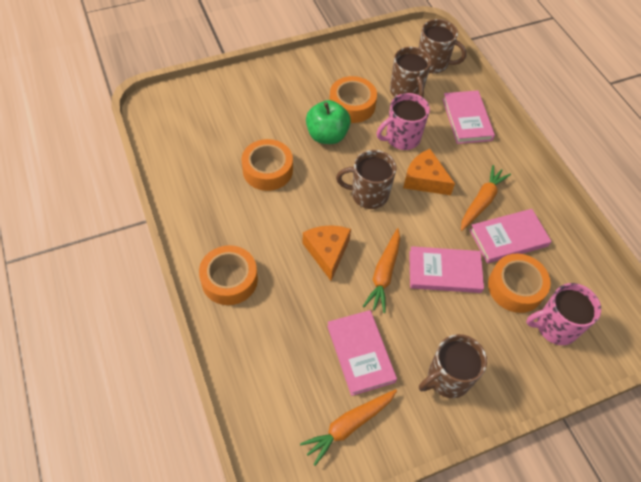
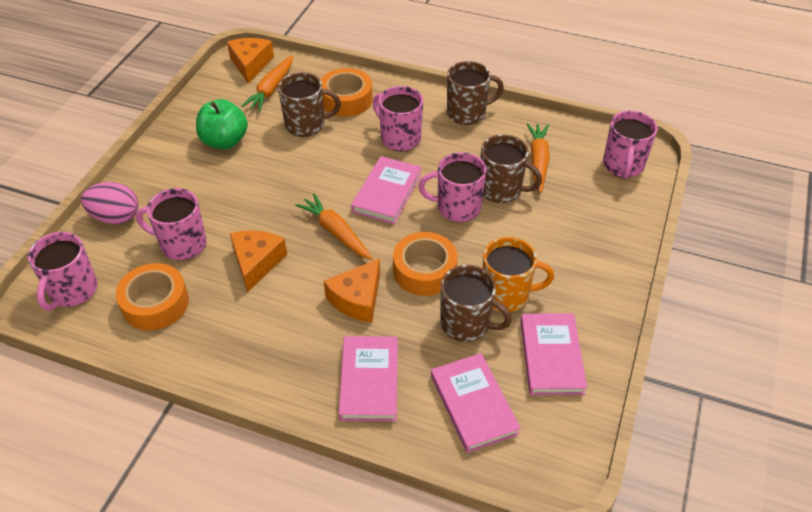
orange cheese: [303,225,351,281] [403,149,455,195] = 2 -> [227,38,274,83] [230,230,287,293] [324,258,380,323] = 3
orange mug: none = 0 -> [483,237,554,312] = 1
orange tape: [199,245,258,305] [242,139,293,191] [330,76,377,123] [488,254,551,313] = 4 -> [116,263,189,331] [321,68,373,117] [393,232,458,296] = 3
pink egg: none = 0 -> [81,182,138,224] = 1
pink mug: [377,93,430,150] [526,283,601,345] = 2 -> [28,232,98,311] [136,188,207,260] [373,86,423,151] [418,152,487,222] [603,110,658,178] = 5

